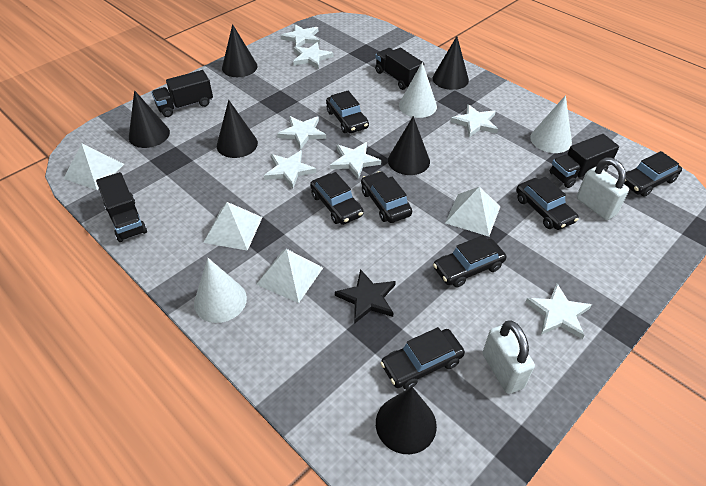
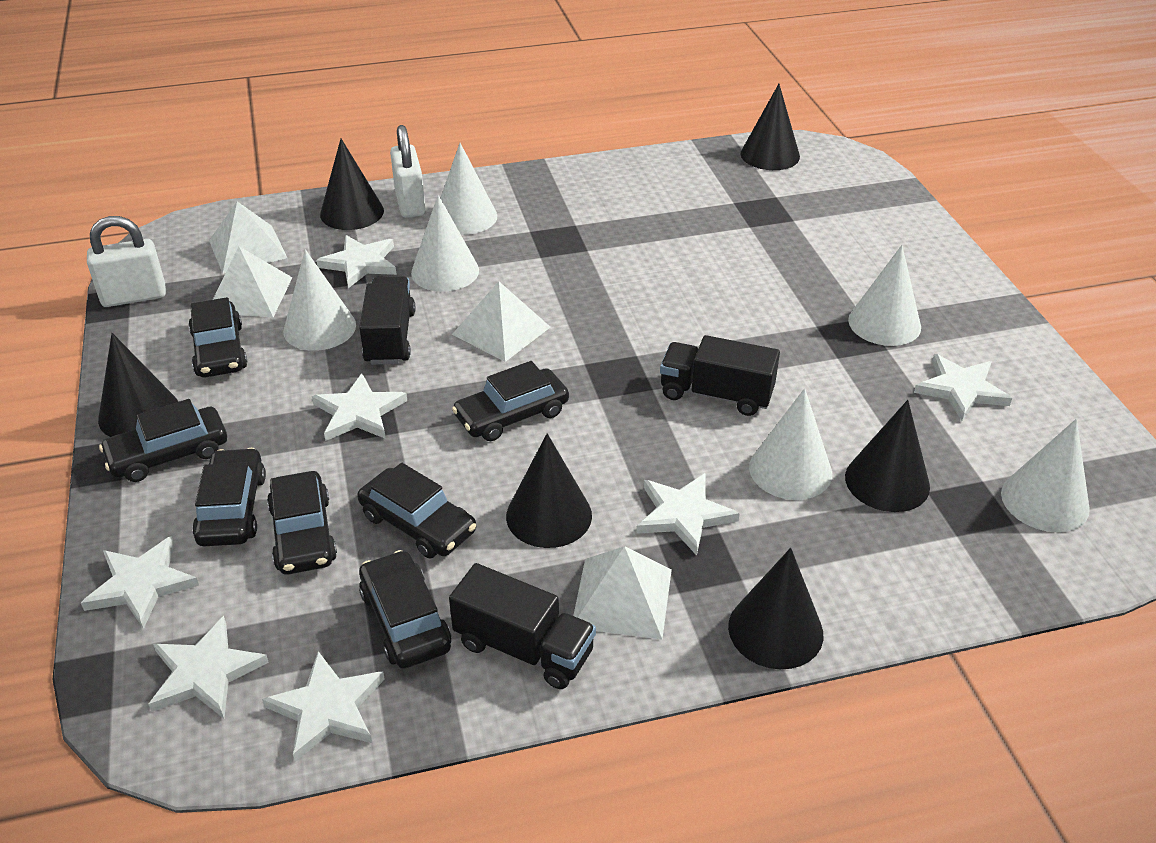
black star: [335,269,396,324] = 1 -> none = 0
black truck: [96,172,147,242] [152,70,213,117] [375,48,424,90] [550,134,619,188] = 4 -> [359,276,415,365] [449,563,596,689] [660,335,780,416] = 3
white cone: [194,258,247,323] [399,62,437,118] [530,95,572,153] = 3 -> [283,249,356,351] [411,195,479,292] [440,143,497,235] [749,388,832,500] [848,245,921,346] [1001,419,1090,532] = 6

